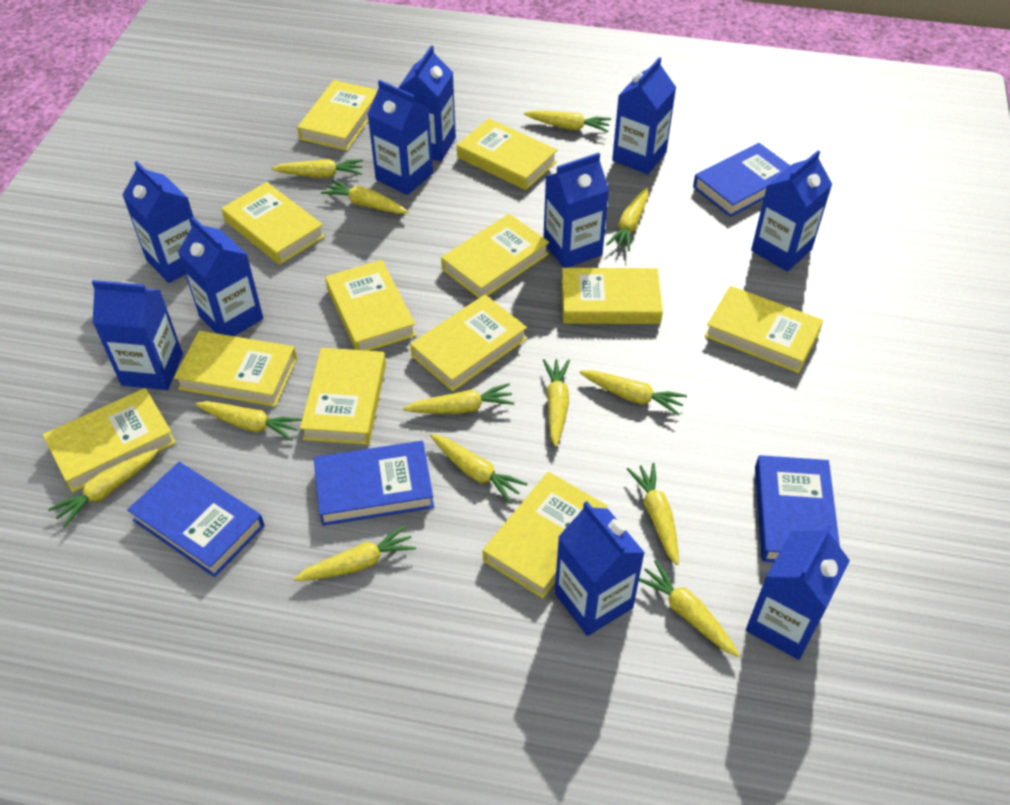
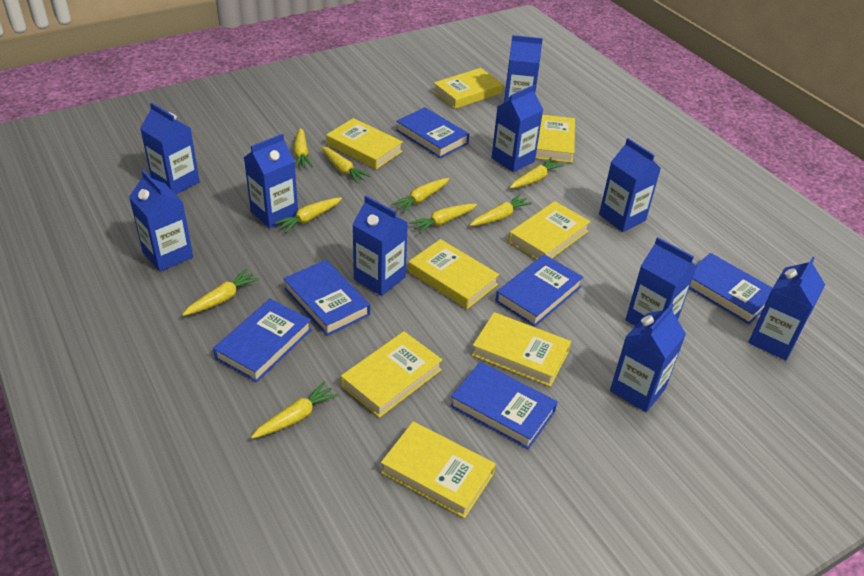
blue book: [127,462,265,577] [314,441,434,526] [693,143,791,217] [755,455,840,562] = 4 -> [213,299,312,382] [283,260,370,336] [396,107,469,158] [450,362,557,449] [495,254,583,326] [689,253,772,324] = 6
yellow book: [43,388,176,492] [174,331,297,407] [221,182,325,265] [297,80,378,151] [300,348,386,445] [325,260,416,351] [410,295,527,391] [441,214,549,298] [457,118,557,190] [483,472,607,599] [562,268,663,324] [705,286,823,373] = 12 -> [326,118,403,169] [341,331,442,418] [381,421,495,518] [408,239,499,309] [433,68,503,109] [472,312,571,387] [508,201,591,260] [535,115,575,163] = 8
yellow carrot: [48,449,159,527] [195,401,302,441] [271,159,363,178] [294,525,416,581] [321,179,409,214] [403,383,514,414] [430,434,527,504] [524,111,611,132] [543,359,570,447] [580,370,687,416] [606,188,649,251] [627,463,679,565] [639,560,740,657] = 13 -> [182,269,259,316] [251,381,339,439] [274,197,342,233] [294,128,313,169] [321,146,371,183] [391,178,449,213] [409,204,477,234] [470,194,532,226] [509,158,564,189] = 9

